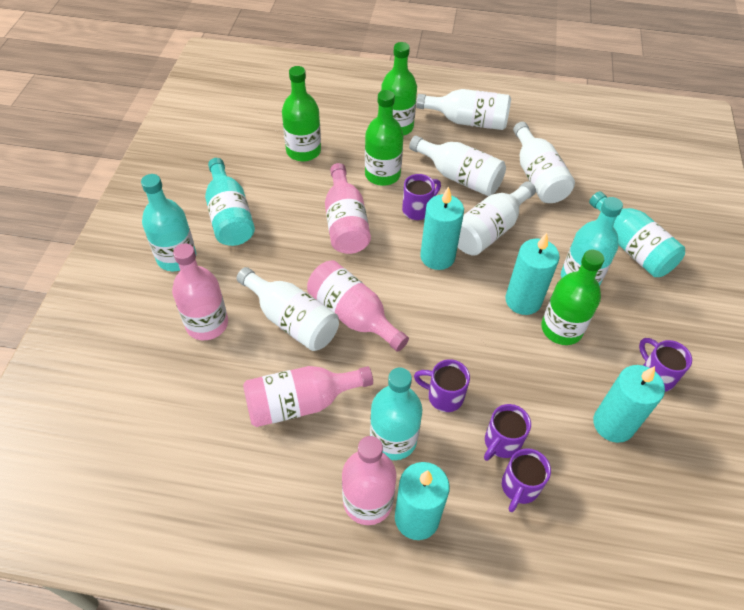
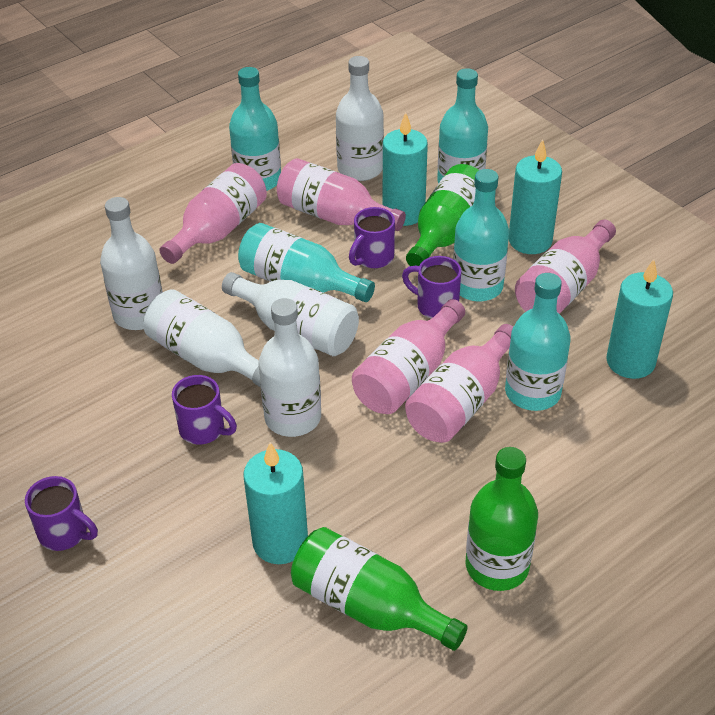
green bottle: [282,66,321,161] [365,90,404,186] [381,42,417,135] [541,250,604,345] = 4 -> [291,527,468,651] [406,164,479,266] [466,447,538,591] = 3
purple mug: [402,174,441,220] [414,359,470,412] [484,404,531,461] [502,448,551,512] [639,338,692,392] = 5 -> [25,476,98,551] [172,375,237,445] [349,207,395,268] [402,256,461,319] = 4

